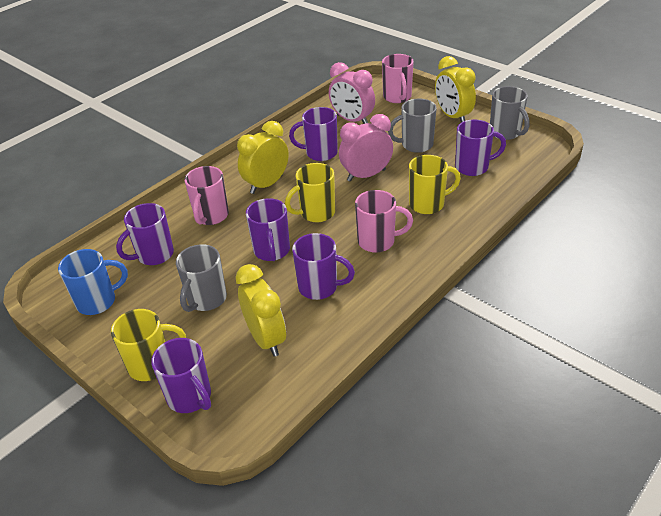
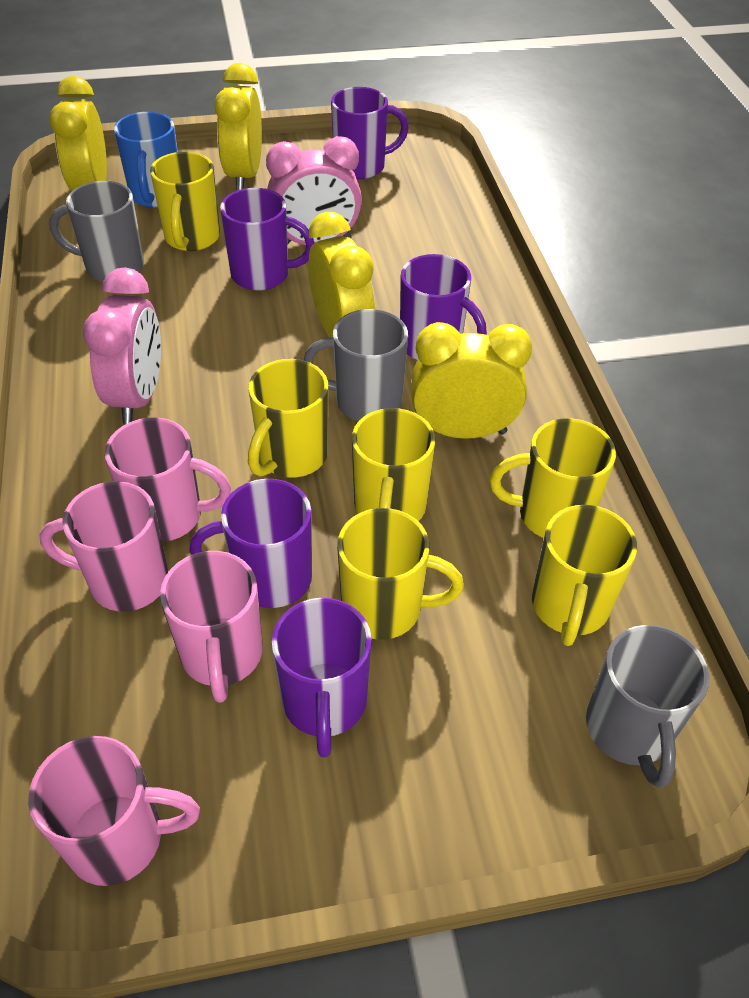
pink mug: [184,166,229,225] [355,190,413,253] [382,54,414,103] = 3 -> [28,736,200,886] [39,481,168,611] [105,418,231,542] [160,551,263,703] = 4
purple mug: [116,203,174,265] [151,338,211,413] [246,198,290,261] [289,107,338,161] [292,233,355,300] [455,119,506,176] = 6 -> [190,479,312,608] [220,188,314,291] [271,598,372,758] [331,87,409,179] [400,254,487,360] = 5
yellow clock: [236,264,286,357] [237,121,289,194] [435,56,476,123] = 3 -> [49,76,107,191] [214,63,262,190] [308,212,375,338] [411,322,532,439] = 4
yellow mug: [111,309,186,381] [285,163,335,222] [409,155,461,214] = 3 -> [150,152,220,251] [248,359,328,478] [337,508,464,640] [352,408,435,521] [490,418,616,538] [532,505,637,646] = 6

